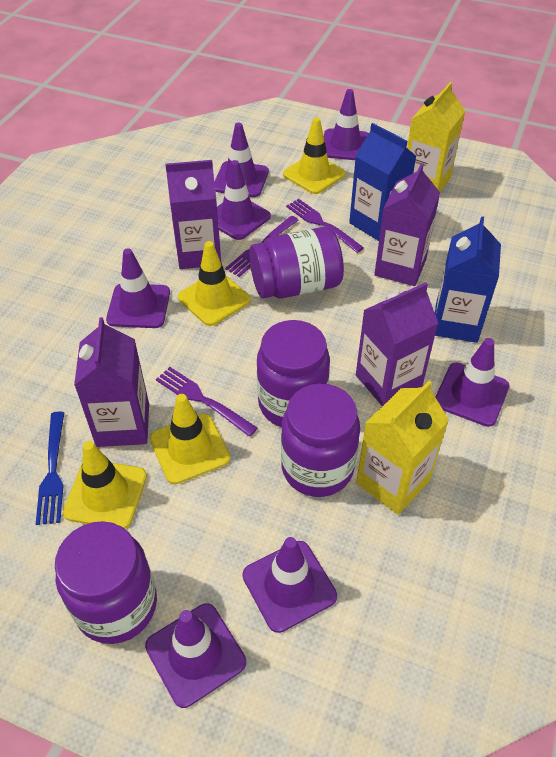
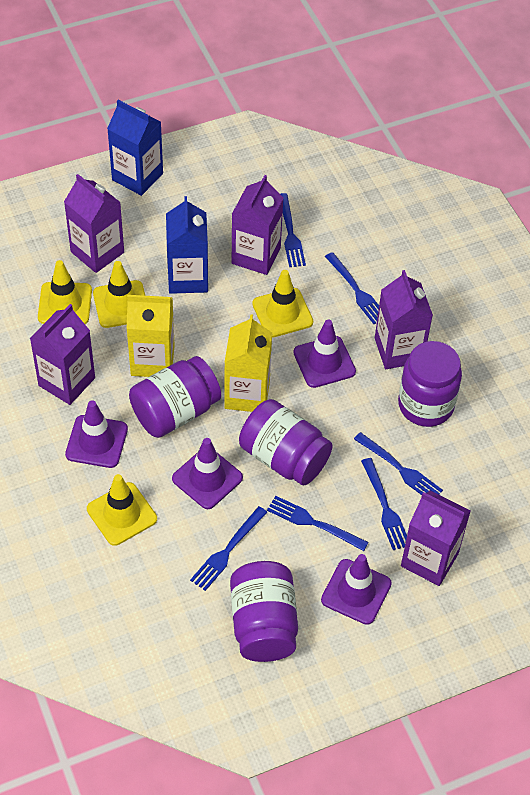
blue fork: [36,412,64,525] = 1 -> [190,506,268,591] [267,496,369,551] [281,193,306,267] [325,252,379,324] [354,432,443,495] [361,458,407,550] = 6
purple carton: [74,317,149,447] [165,160,221,269] [356,282,438,406] [374,163,440,286] = 4 -> [30,304,95,405] [64,174,124,273] [232,175,283,275] [375,270,433,369] [401,490,471,586] = 5
purple fork: [156,367,257,437] [225,216,299,277] [286,199,364,253] = 3 -> none = 0
purple traffic cone: [106,248,170,328] [145,603,246,708] [214,123,269,197] [217,160,271,240] [242,537,337,633] [324,89,369,160] [435,338,510,427] = 7 -> [65,400,128,468] [172,438,243,509] [293,320,356,388] [321,554,392,625] = 4

